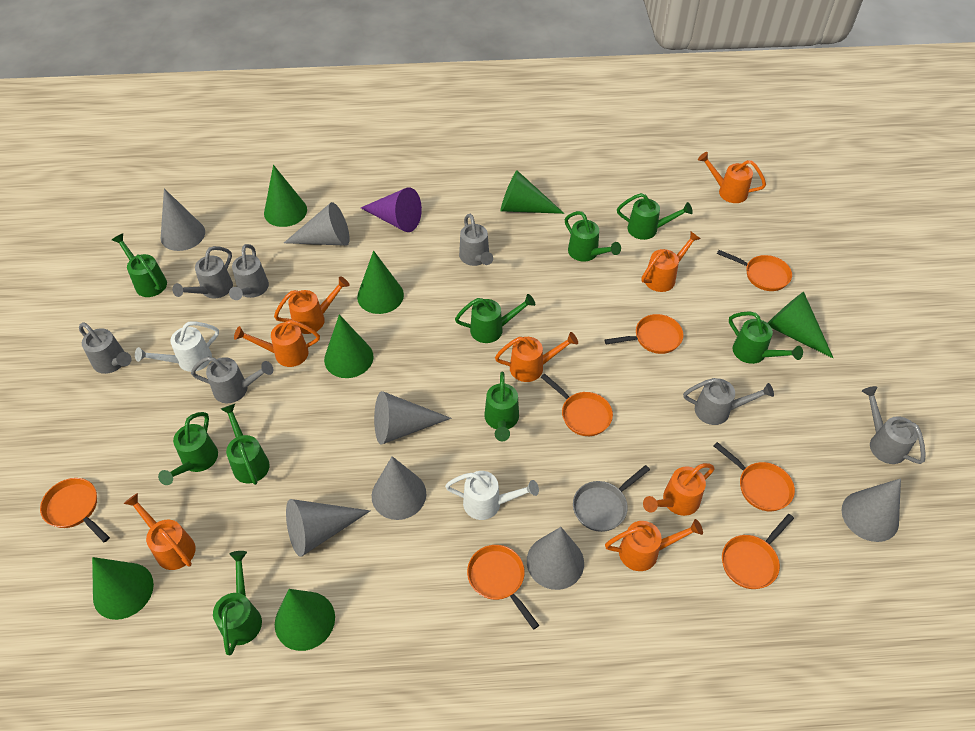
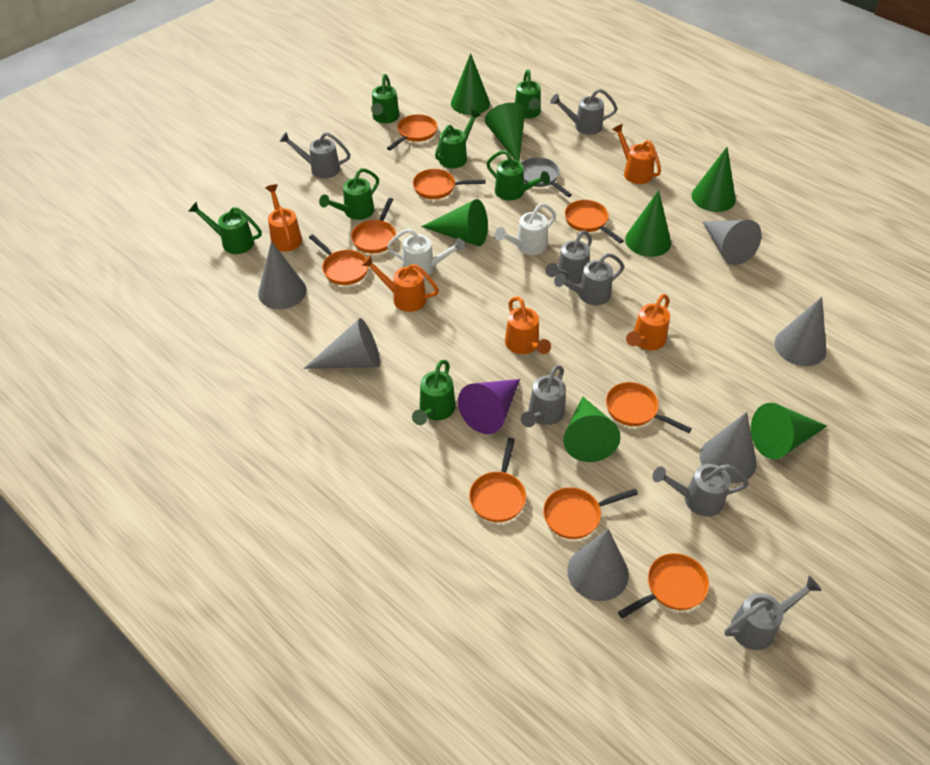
green watering can: [112,233,167,297] [158,412,218,485] [213,551,262,655] [221,404,270,485] [455,294,535,343] [484,372,519,441] [565,211,621,262] [617,193,693,240] [729,311,803,364] = 9 -> [188,202,262,254] [319,168,379,220] [371,74,399,123] [412,360,456,425] [435,109,481,168] [486,150,550,201] [515,69,541,119] = 7
grey cone: [161,189,205,251] [284,202,350,246] [286,499,371,557] [372,456,426,520] [374,391,451,445] [527,527,584,590] [842,478,901,542] = 7 -> [258,241,307,309] [303,318,380,369] [567,529,629,601] [700,412,757,483] [702,220,762,265] [774,297,826,366] = 6
orange pan: [40,478,110,542] [467,545,539,630] [541,374,613,436] [605,314,684,354] [714,442,795,511] [717,250,792,291] [722,514,794,589] = 7 -> [309,234,369,285] [351,198,396,253] [387,114,438,150] [413,169,485,199] [469,438,526,522] [543,487,638,539] [564,200,624,243] [606,382,692,433] [618,553,709,618] = 9
orange watering can: [124,493,196,570] [234,320,320,367] [274,276,350,334] [495,332,578,382] [605,519,703,571] [642,232,700,292] [643,463,715,516] [698,152,766,203] = 8 -> [265,184,302,252] [361,255,439,312] [505,296,551,354] [612,124,661,184] [626,294,670,350] = 5

